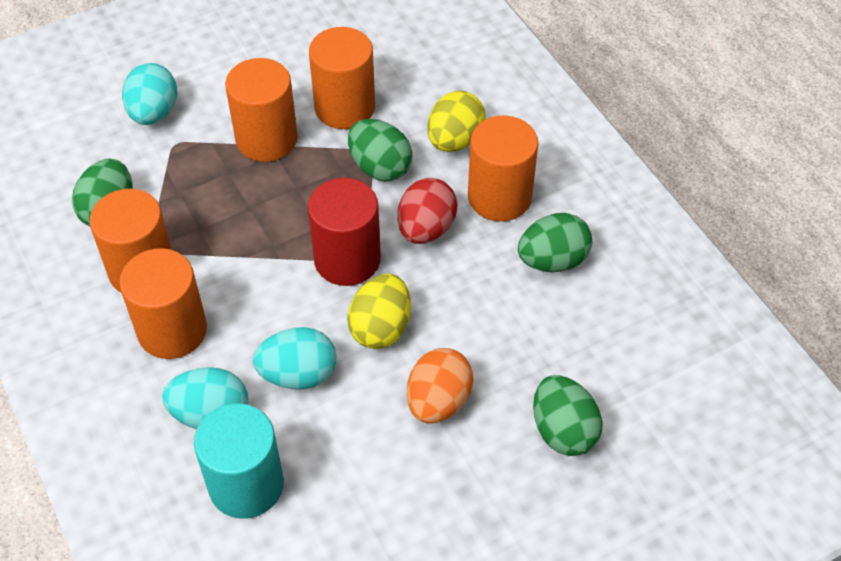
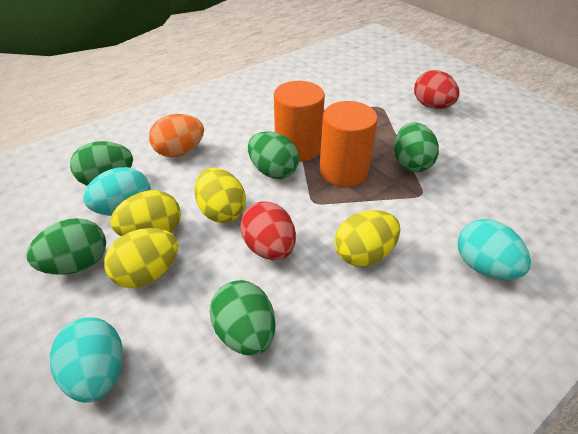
green egg: [72,159,133,226] [348,119,412,181] [518,213,592,272] [533,375,602,456] = 4 -> [26,218,106,275] [70,141,133,186] [210,280,276,356] [248,131,299,179] [394,122,439,172] = 5
orange cylinder: [89,189,172,292] [119,248,207,359] [225,58,298,162] [309,27,375,129] [468,116,539,222] = 5 -> [274,81,325,162] [319,101,378,187] = 2
red cylinder: [308,178,381,286] = 1 -> none = 0
red egg: [397,178,457,244] = 1 -> [240,201,296,260] [414,70,460,109] = 2
turquoise cylinder: [194,403,284,519] = 1 -> none = 0
yellow egg: [347,274,411,349] [427,91,486,152] = 2 -> [104,228,178,288] [110,190,181,236] [194,168,246,223] [335,210,400,267] = 4

